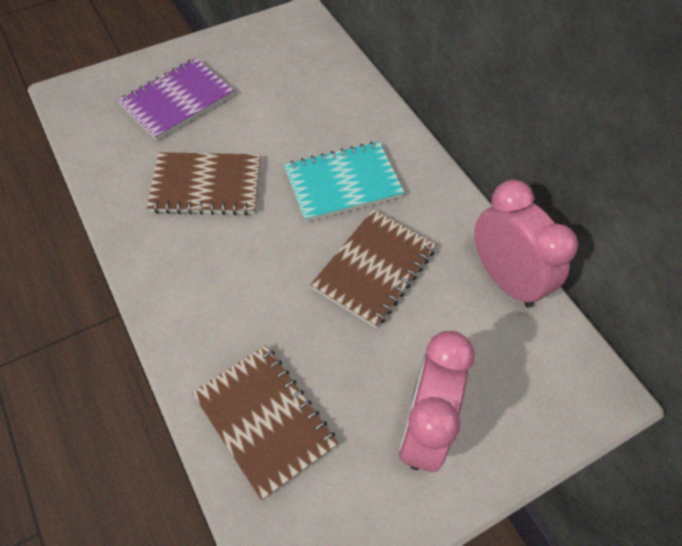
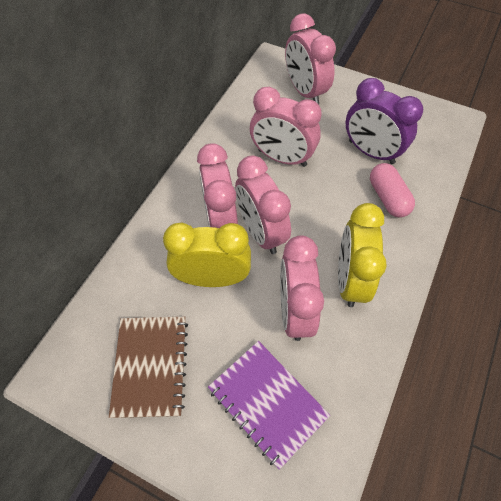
brown notebook: [147,152,260,215] [192,345,338,501] [311,209,436,328] = 3 -> [109,317,188,418] = 1
pink capsule: none = 0 -> [370,163,415,218] = 1
pink clock: [399,331,475,472] [474,180,578,308] = 2 -> [197,143,238,228] [235,156,291,254] [250,87,322,167] [280,235,324,341] [285,13,336,105] = 5
purple clock: none = 0 -> [346,78,423,164] = 1
turquoise notebook: [284,141,405,222] = 1 -> none = 0
yellow clock: none = 0 -> [163,222,251,287] [338,203,387,307] = 2

